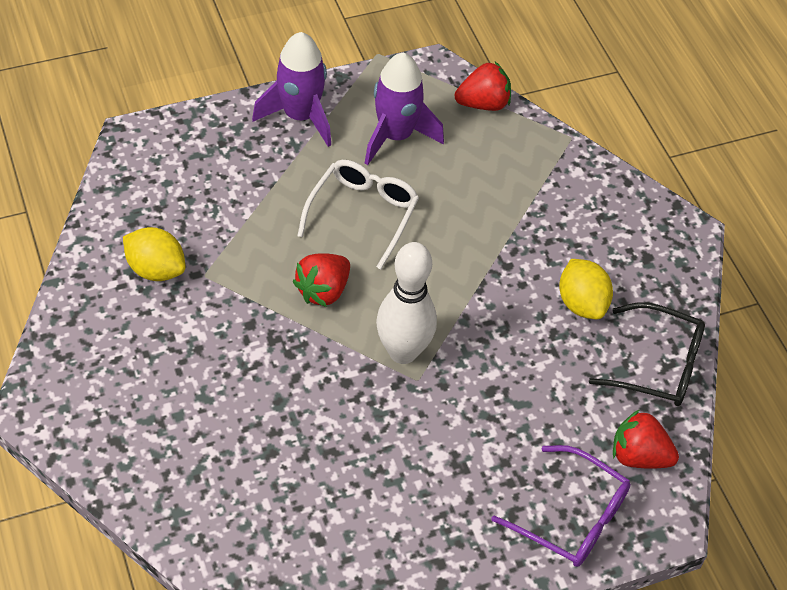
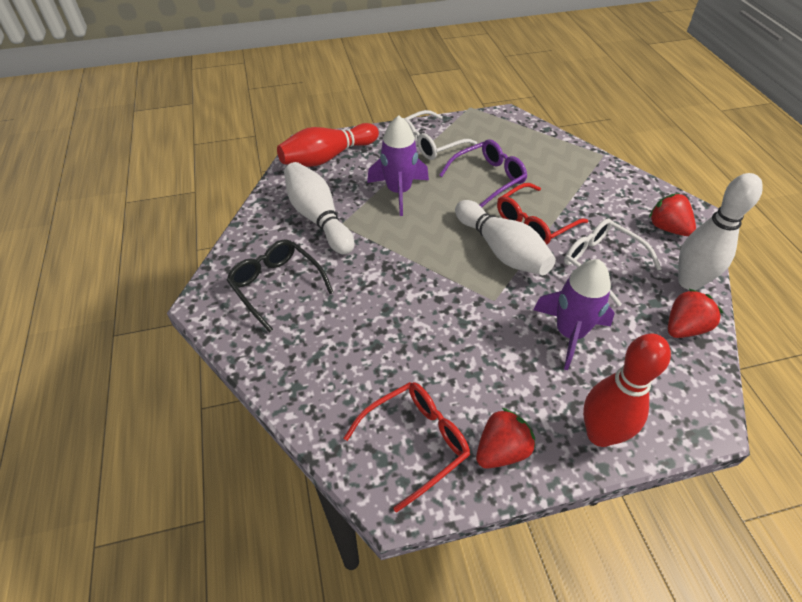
red bowling pin: none = 0 -> [277,123,379,167] [583,334,671,447] = 2
red glasses: none = 0 -> [344,382,470,512] [497,183,588,245] = 2
white bowling pin: [376,242,437,364] = 1 -> [284,162,354,255] [455,200,556,275] [678,173,763,290] = 3
white glasses: [297,160,419,269] = 1 -> [403,110,477,160] [564,219,662,307] = 2
yellow lemon: [123,227,186,281] [559,259,613,319] = 2 -> none = 0

